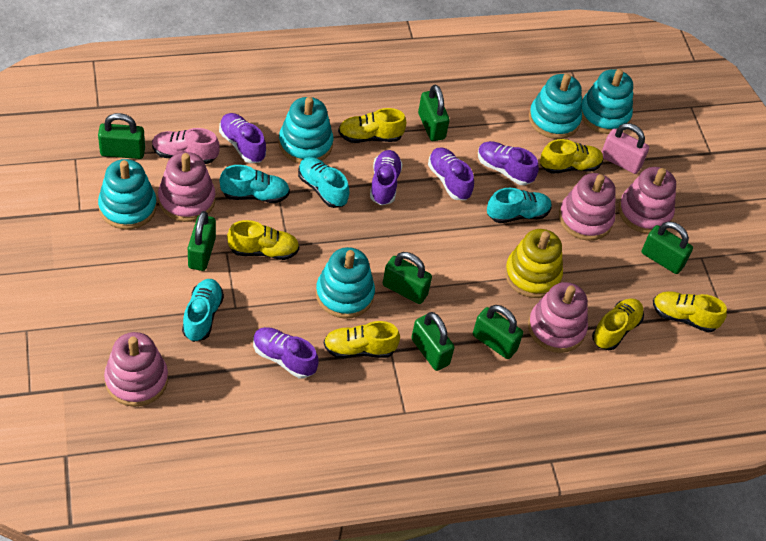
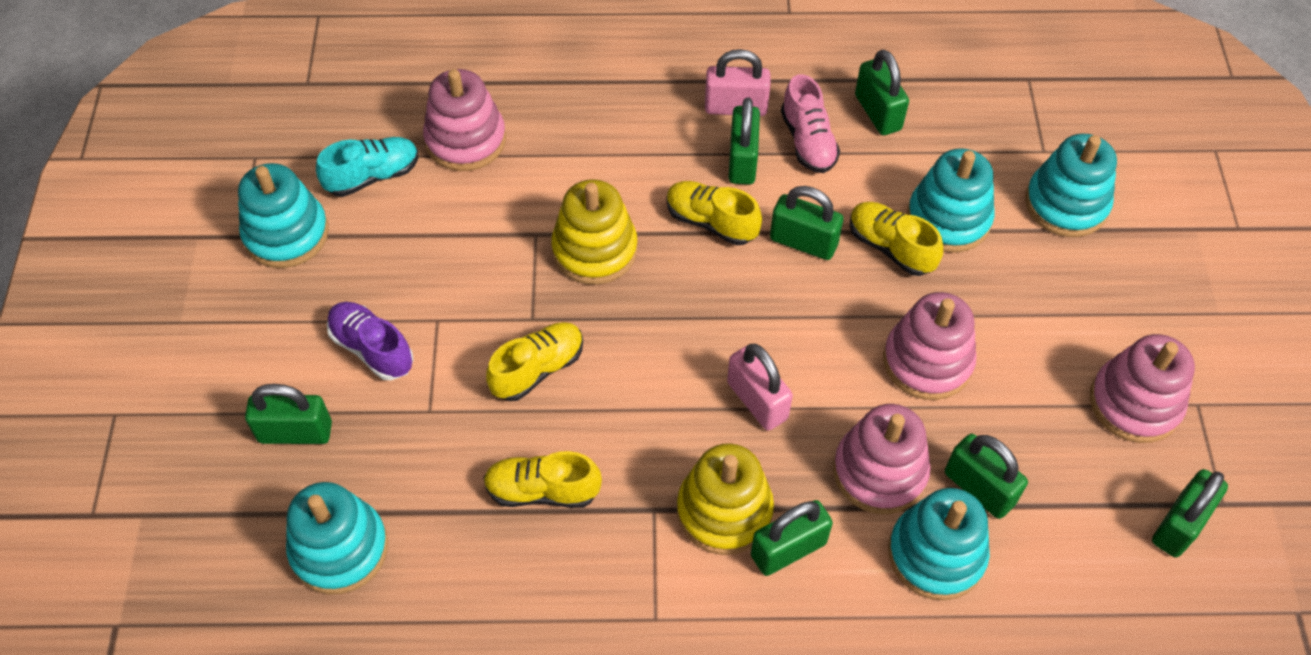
pink padlock: [602,123,649,174] = 1 -> [705,49,770,116] [727,344,793,431] = 2
pink stacking toy: [104,332,168,407] [158,152,215,222] [528,282,588,353] [559,173,616,241] [619,167,676,234] = 5 -> [423,69,506,171] [833,404,931,514] [883,292,977,400] [1090,334,1195,443] = 4
purple shoe: [219,113,266,163] [253,327,318,378] [370,150,403,205] [428,147,474,200] [478,141,539,185] = 5 -> [327,302,413,380] = 1
turquoise shoe: [182,279,224,342] [220,165,290,203] [298,157,349,208] [487,188,552,223] = 4 -> [316,137,418,197] = 1
yellow shoe: [227,220,299,260] [324,321,400,358] [338,108,406,143] [540,139,603,174] [592,298,644,350] [653,291,727,332] = 6 -> [483,451,602,508] [486,322,583,401] [666,181,762,245] [850,202,943,276] = 4
yellow stacking toy: [505,229,563,298] = 1 -> [551,179,637,285] [677,443,774,555] = 2

